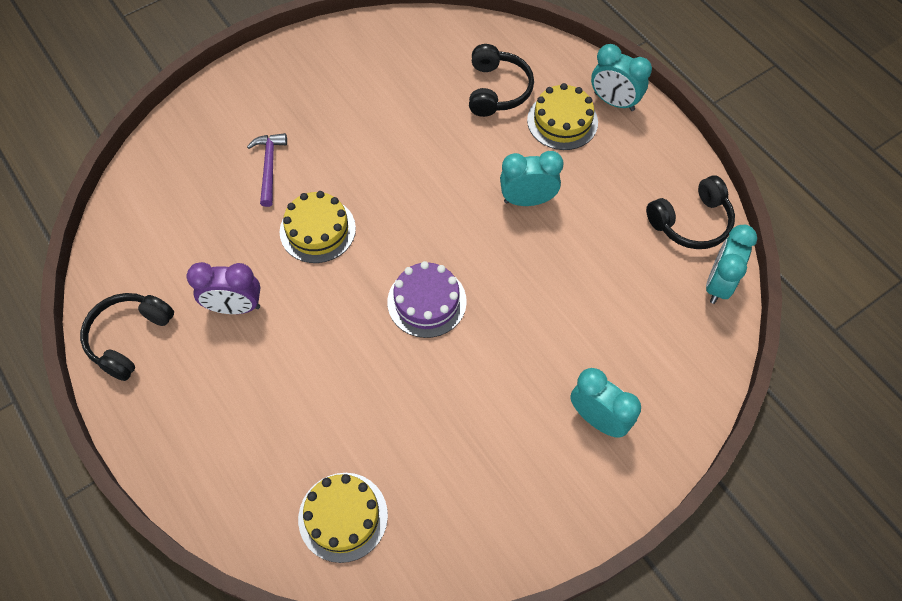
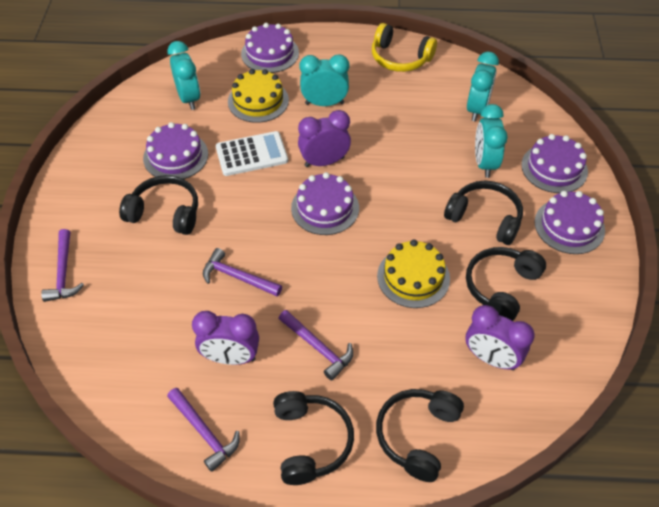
black headphones: [80,293,174,381] [469,44,534,117] [646,176,735,249] = 3 -> [119,175,198,235] [273,391,354,485] [376,389,464,482] [444,181,523,245] [466,247,546,321] = 5
purple cake: [387,261,467,338] = 1 -> [143,122,208,179] [241,23,299,73] [291,172,359,235] [521,134,588,193] [534,191,605,254] = 5
purple clock: [187,262,261,314] = 1 -> [192,311,259,365] [298,110,351,167] [466,305,535,370] = 3
purple hammer: [247,133,287,207] = 1 -> [41,229,84,302] [167,388,240,472] [203,248,282,297] [278,310,353,381] = 4
white calculator: none = 0 -> [216,131,288,176] = 1
yellow cake: [280,191,356,263] [298,473,388,563] [527,83,598,150] = 3 -> [228,69,289,123] [377,239,450,308] = 2
yellow headphones: none = 0 -> [372,23,437,72] = 1

